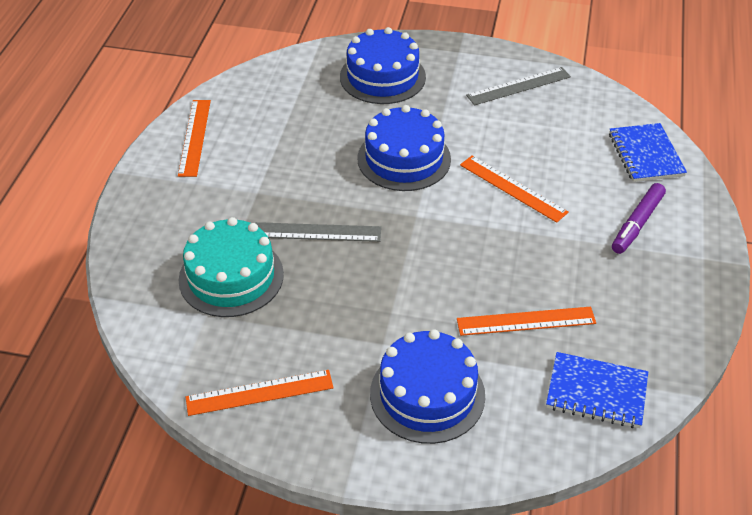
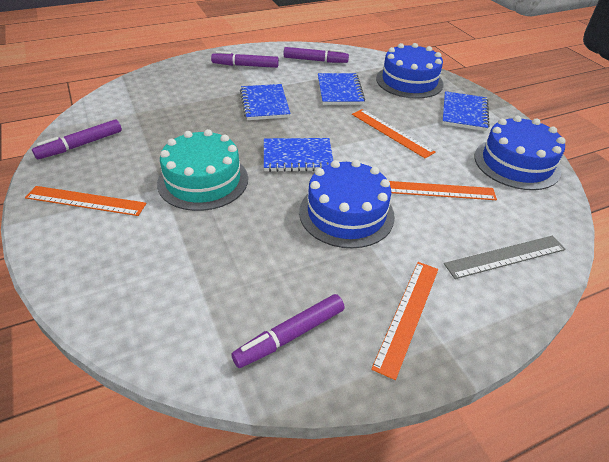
blue notebook: [546,352,648,428] [609,123,687,182] = 2 -> [240,84,291,120] [264,138,333,172] [318,73,365,105] [442,91,490,131] = 4
grey ruler: [255,222,381,242] [466,67,571,105] = 2 -> [444,236,566,279] = 1
purple marker: [612,183,666,254] = 1 -> [32,119,122,159] [211,51,279,68] [231,294,345,368] [284,47,349,63] = 4

